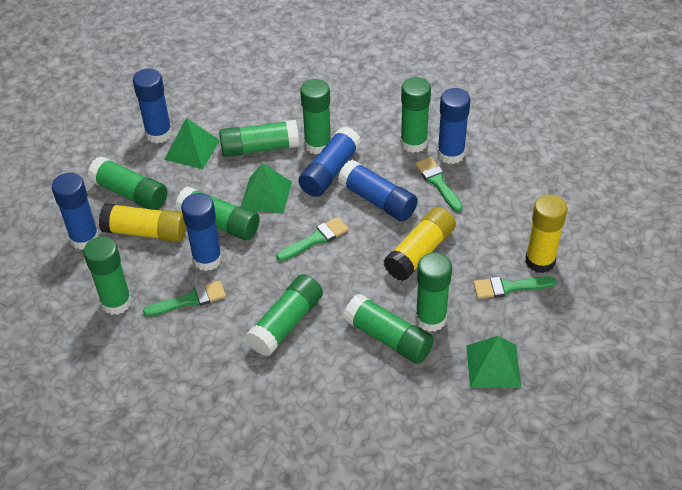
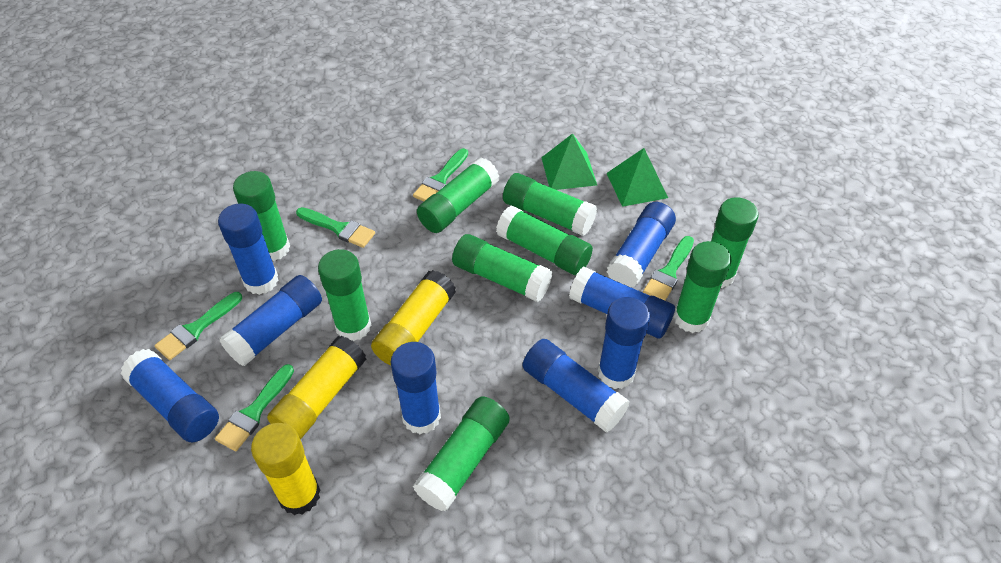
blue glue stick: [52,173,100,250] [133,68,172,144] [181,193,222,271] [299,126,361,197] [338,160,418,222] [437,88,471,164] = 6 -> [121,349,219,442] [218,203,278,295] [219,275,322,366] [391,342,441,434] [523,339,630,433] [569,267,675,338] [598,297,650,389] [607,202,676,287] = 8
green brush: [143,281,226,317] [276,217,349,261] [415,157,463,212] [473,277,557,299] = 4 -> [154,292,242,360] [215,364,294,451] [296,207,375,248] [413,148,468,201] [643,236,694,300] = 5
green pyramid: [164,118,220,169] [241,163,292,214] [466,336,521,388] = 3 -> [541,133,597,190] [606,148,668,207] = 2

